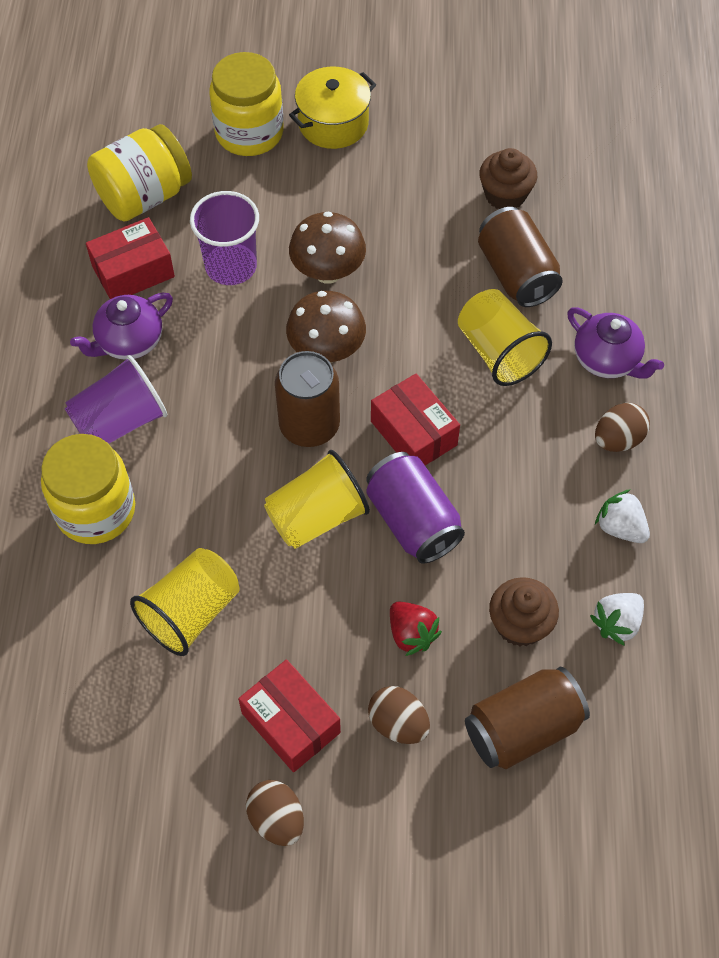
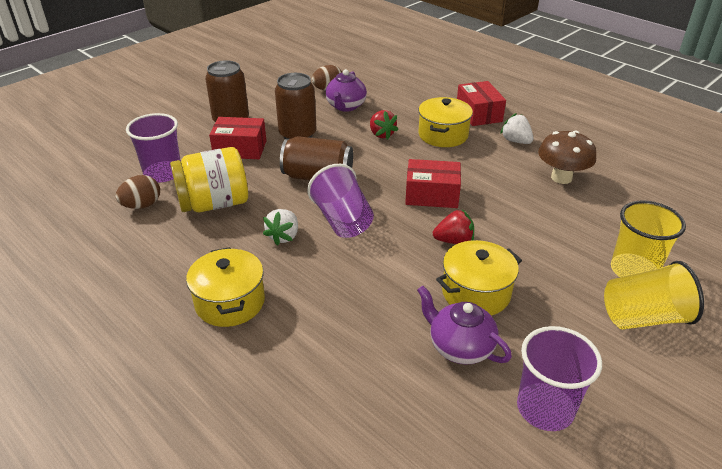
brown cupcake: [479,148,537,209] [489,577,559,646] = 2 -> none = 0
brown egg: [246,780,304,846] [368,686,430,744] [595,403,650,452] = 3 -> [115,175,160,209] [311,65,342,91] = 2
brown mushroom: [286,291,366,363] [289,212,366,284] = 2 -> [538,130,596,184] = 1
purple can: [366,452,465,564] = 1 -> none = 0
purple cup: [65,355,168,444] [190,191,259,285] = 2 -> [126,113,181,183] [307,164,374,238] [517,326,602,431] = 3
red strawberry: [390,602,442,656] = 1 -> [370,110,398,140] [433,209,474,244] = 2
yellow cup: [130,548,240,656] [264,450,370,549] [458,289,552,386] = 3 -> [604,261,704,330] [611,201,686,277] = 2
yellow jar: [41,434,135,544] [87,124,192,222] [210,52,284,156] = 3 -> [170,147,248,212] = 1
yellow pot: [289,67,376,149] = 1 -> [186,247,265,327] [418,97,473,147] [436,240,522,316] = 3

